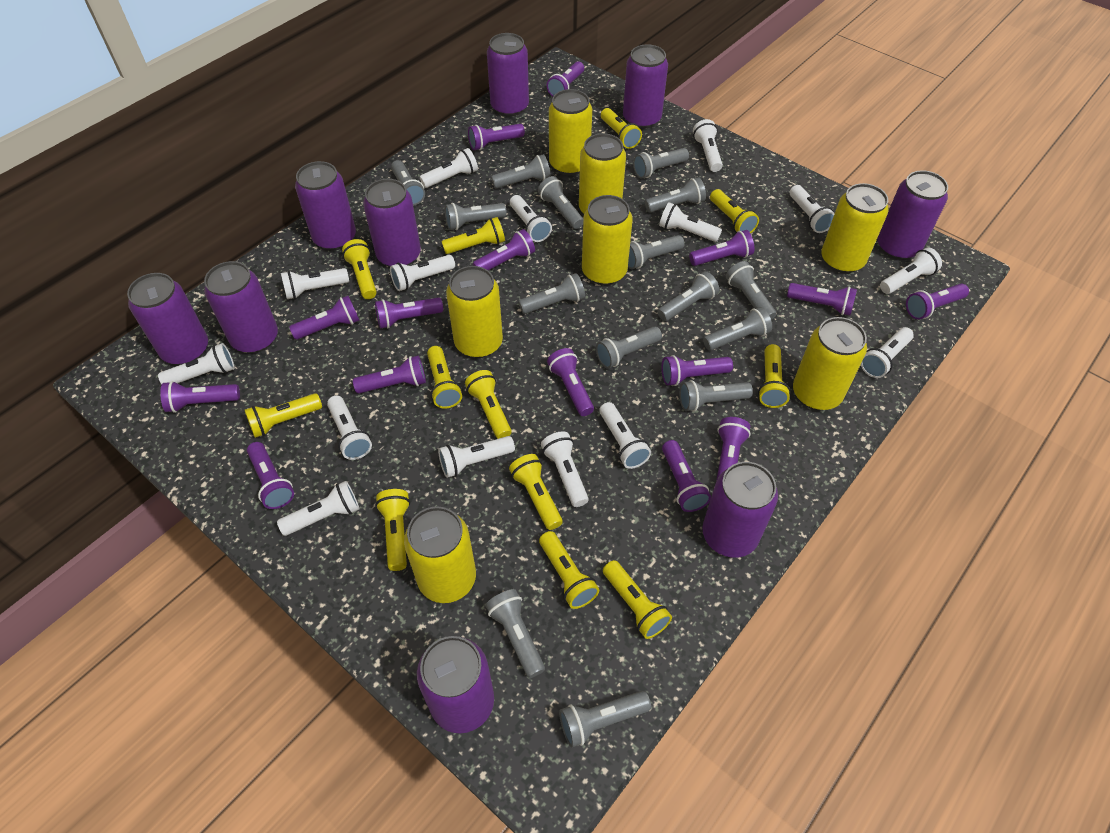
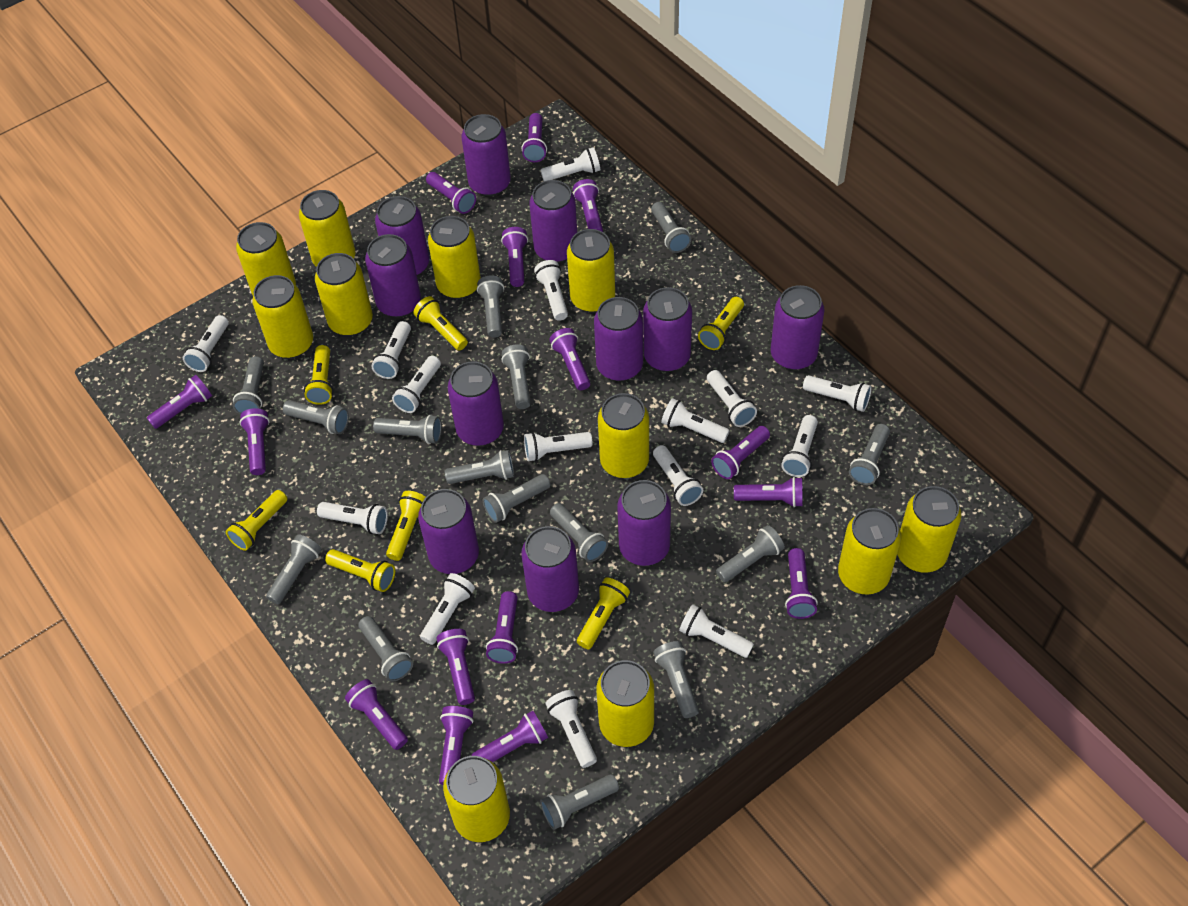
purple can: [127,273,208,365] [204,261,278,353] [295,161,356,250] [363,179,421,267] [417,636,494,733] [487,33,529,116] [623,44,668,129] [702,462,778,558] [877,170,948,260] = 9 -> [365,234,421,317] [375,196,429,276] [418,489,479,574] [448,361,504,446] [462,114,511,196] [521,526,579,612] [529,180,577,263] [594,297,643,381] [617,480,671,566] [643,287,692,372] [771,285,825,370] = 11
yellow can: [404,507,476,603] [446,266,503,358] [549,89,592,176] [579,133,626,213] [582,195,633,285] [793,317,867,410] [821,183,889,273] = 7 -> [236,222,296,295] [252,275,313,358] [299,190,355,267] [315,253,373,336] [428,216,481,299] [443,756,510,842] [567,229,615,313] [596,660,654,747] [598,393,649,478] [838,508,901,595] [897,486,961,573] = 11
yellow flashlight: [245,393,322,438] [342,239,377,299] [375,489,410,571] [427,346,462,408] [442,217,505,254] [465,370,512,439] [509,454,563,530] [539,531,599,609] [601,108,642,149] [603,560,672,639] [710,189,759,234] [758,344,791,408] = 12 -> [226,490,287,551] [304,345,333,405] [325,549,395,592] [386,491,426,561] [413,296,468,351] [577,578,630,649] [698,297,744,350] = 7

